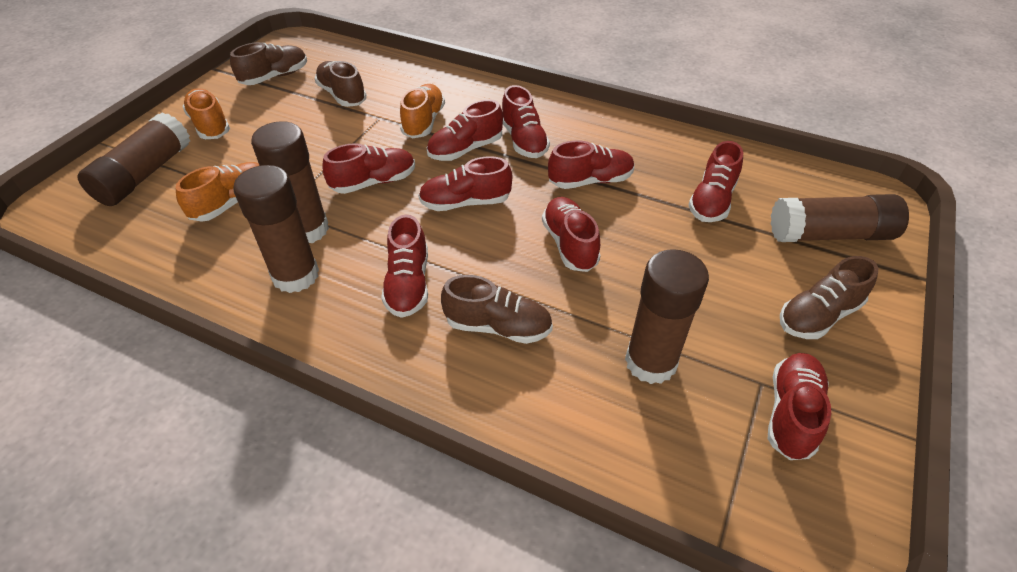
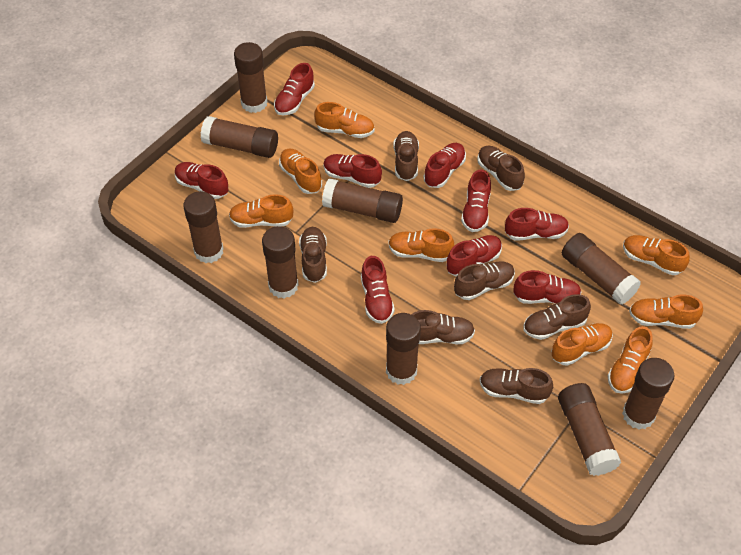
brown glue stick: [77,112,190,206] [233,165,319,293] [251,121,329,243] [625,249,709,384] [771,194,909,242] = 5 -> [184,191,224,263] [201,116,278,158] [234,42,267,113] [262,226,299,298] [322,178,403,223] [386,313,421,385] [558,383,621,476] [562,233,641,305] [622,358,674,429] = 9
brown shoe: [230,42,307,85] [315,61,367,107] [441,275,553,344] [780,256,878,339] = 4 -> [299,227,327,283] [393,131,419,181] [411,310,475,344] [454,261,515,300] [477,146,525,191] [480,368,553,404] [523,294,591,340] = 7
orange shoe: [176,162,259,222] [182,88,230,139] [400,84,445,138] = 3 -> [229,194,293,228] [279,149,322,194] [315,102,375,138] [388,228,454,262] [551,323,613,366] [608,326,653,394] [623,235,690,275] [629,295,703,329] = 8

